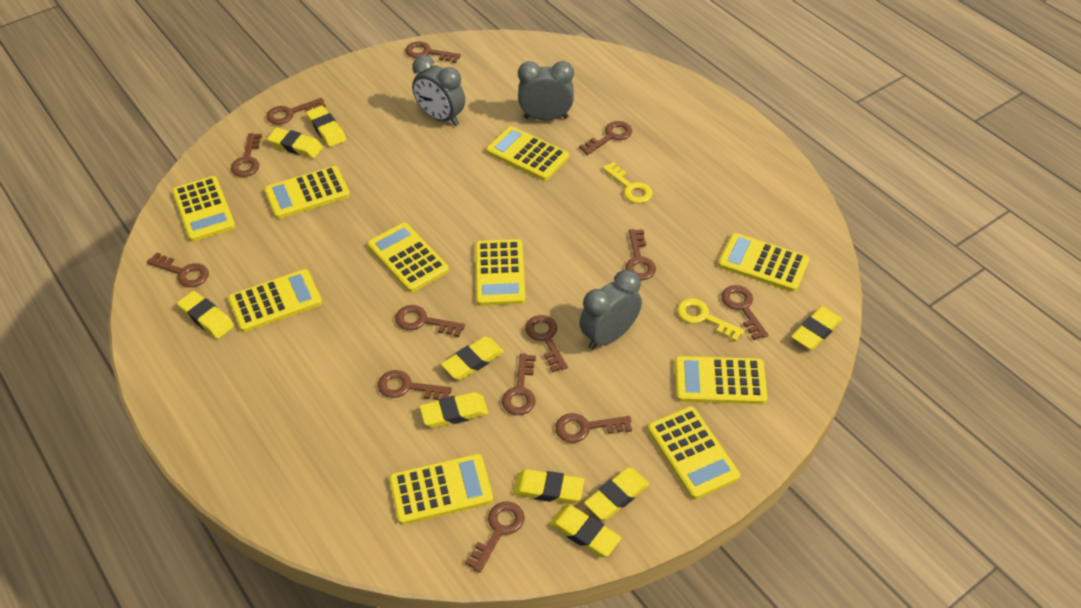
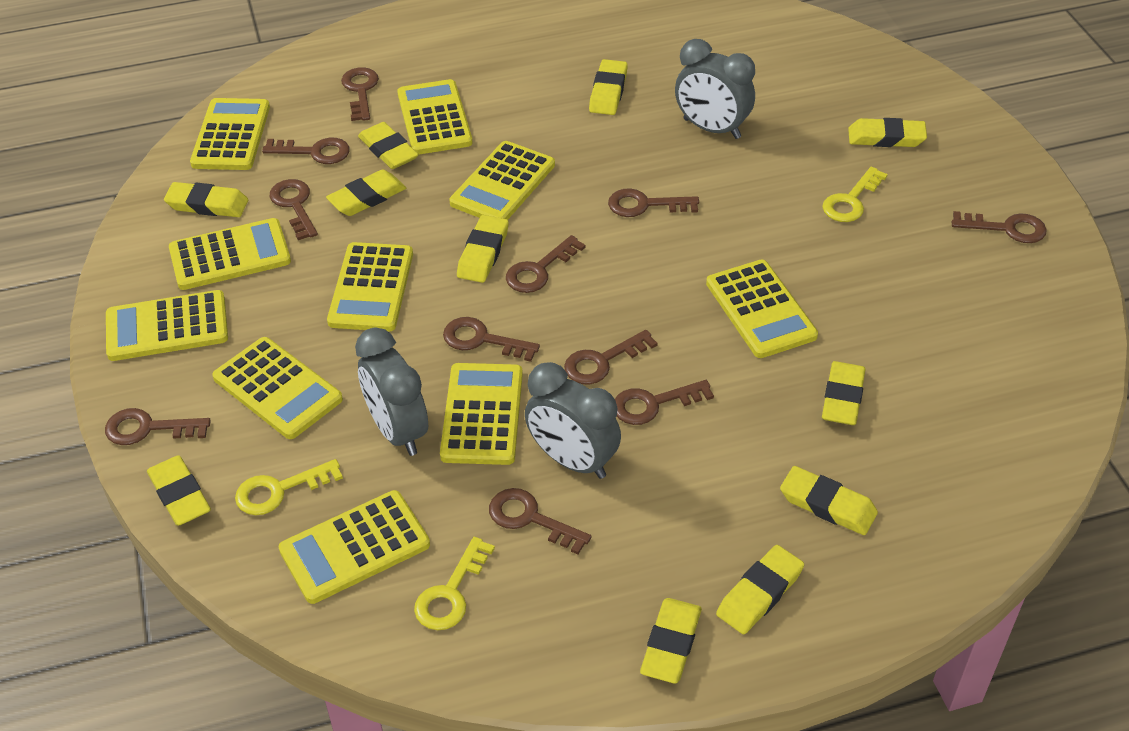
brown key: [147,252,209,287] [231,133,262,177] [266,98,326,125] [378,370,452,400] [395,305,465,337] [405,41,461,63] [465,502,525,573] [502,353,536,415] [525,315,568,372] [555,413,632,443] [579,121,632,155] [625,229,656,280] [721,285,768,340] = 13 -> [105,408,211,445] [262,138,350,164] [270,179,318,240] [341,67,379,121] [443,317,540,362] [489,488,592,554] [506,235,585,293] [564,330,657,385] [608,188,699,217] [615,380,714,425] [952,211,1047,243] = 11
yellow eraser: [177,291,234,339] [267,127,323,158] [306,106,346,147] [420,392,489,428] [441,337,504,380] [513,469,584,504] [550,505,621,557] [584,468,650,520] [791,306,842,350] = 9 -> [147,455,211,526] [164,182,248,217] [326,169,406,216] [358,122,419,169] [457,215,509,283] [589,59,628,115] [640,598,702,684] [716,545,804,634] [780,466,878,535] [822,361,866,425] [848,118,927,147] = 11
yellow key: [602,162,653,203] [677,298,744,342] = 2 -> [235,459,343,515] [414,537,495,630] [822,167,888,222] = 3

